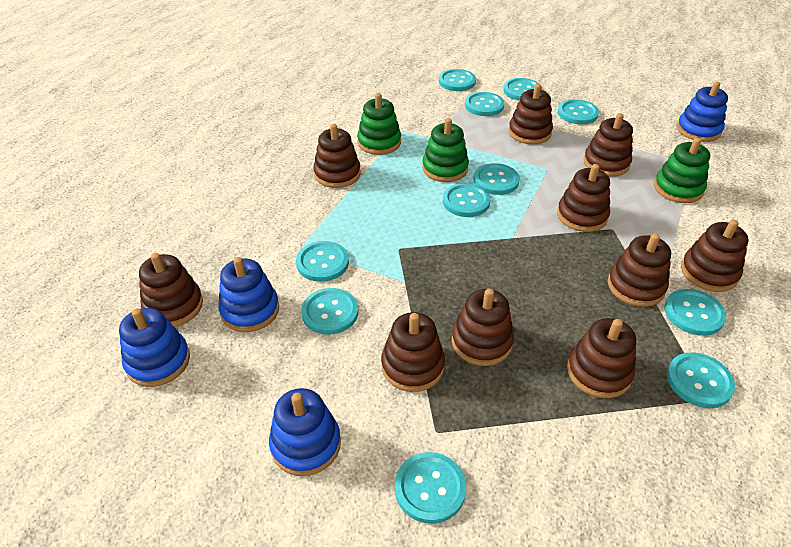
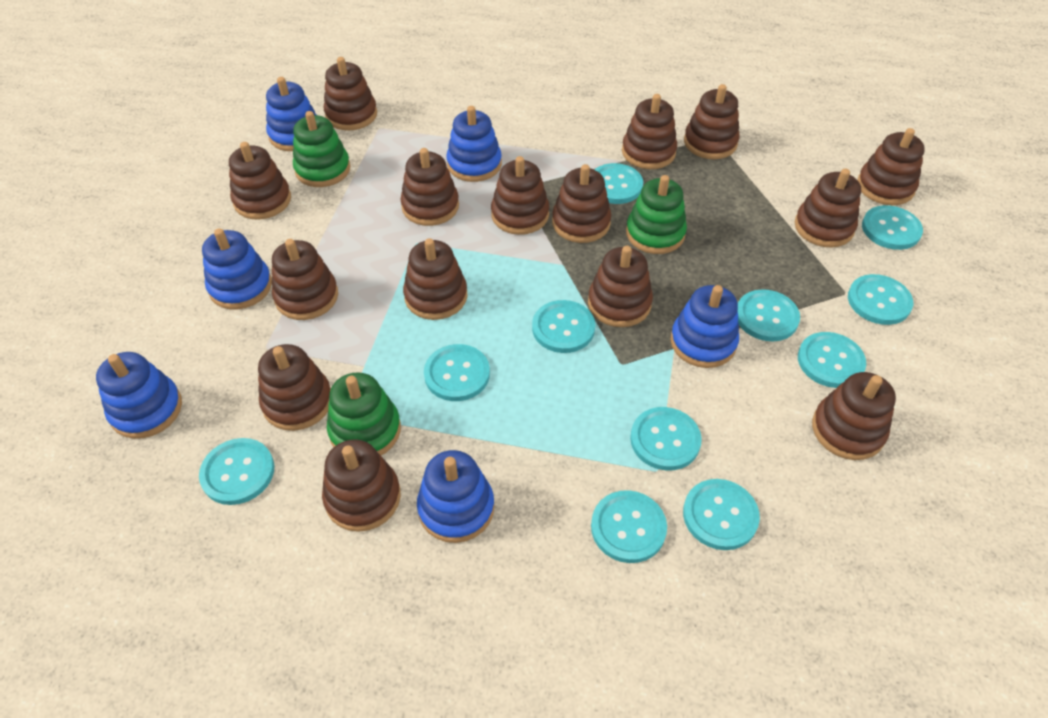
blue stacking toy: [119,308,190,387] [218,257,279,332] [269,388,341,476] [677,82,728,142] = 4 -> [96,352,182,439] [202,228,272,309] [266,77,316,151] [417,450,495,543] [446,106,502,182] [671,285,739,368] = 6
brown stacking toy: [139,253,203,327] [314,124,360,188] [381,312,445,392] [452,288,514,366] [508,84,553,144] [557,164,610,232] [567,318,636,398] [584,113,633,177] [608,233,671,307] [681,219,749,292] = 10 -> [229,142,291,219] [258,344,331,431] [272,239,338,320] [322,439,401,532] [324,57,377,130] [400,148,459,226] [403,238,467,320] [491,156,549,235] [552,164,611,243] [588,246,653,327] [622,94,677,169] [684,84,740,159] [795,169,861,247] [812,372,896,460] [857,128,925,205] = 15

